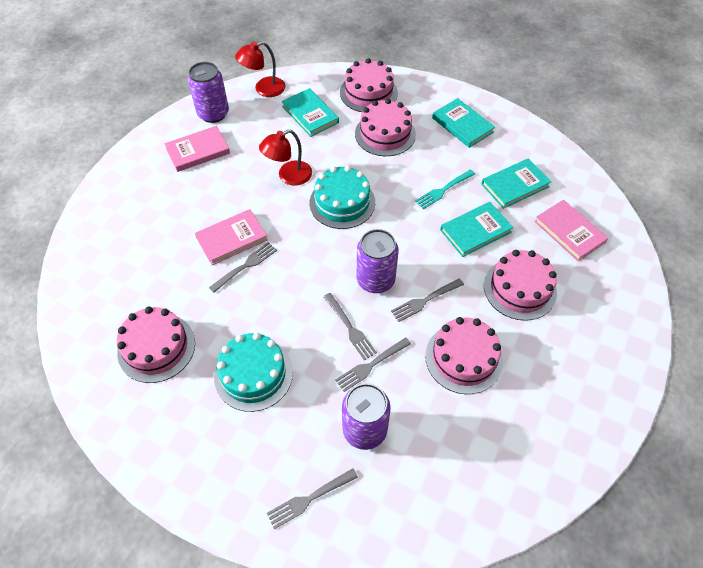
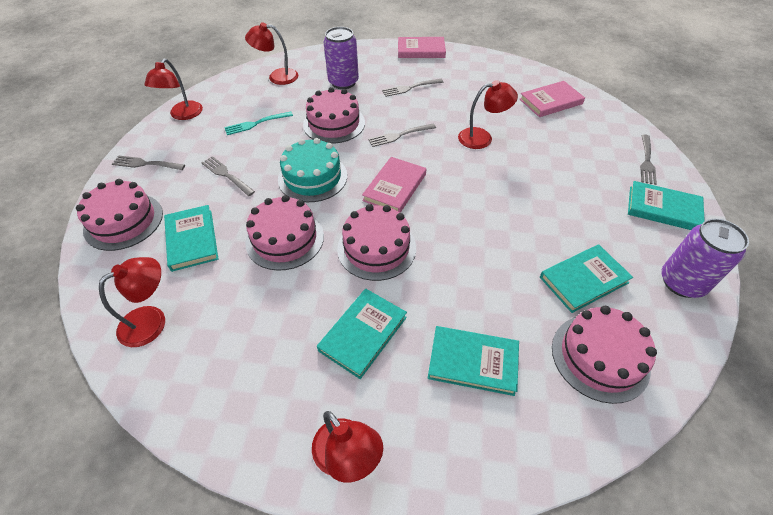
purple can: [188,62,229,123] [342,383,391,450] [357,229,399,293] = 3 -> [324,27,359,89] [661,218,749,298] = 2
red lamp: [235,41,286,97] [259,130,312,186] = 2 -> [99,257,165,347] [144,59,203,120] [245,22,298,85] [312,411,383,483] [458,80,518,149] = 5
turquoise book: [282,88,339,137] [432,98,495,148] [440,202,513,257] [481,158,551,209] = 4 -> [164,205,218,272] [317,289,407,379] [428,326,519,396] [540,244,633,313] [628,181,705,230] = 5
turquoise cake: [214,333,293,412] [309,166,375,229] = 2 -> [278,138,347,202] = 1

